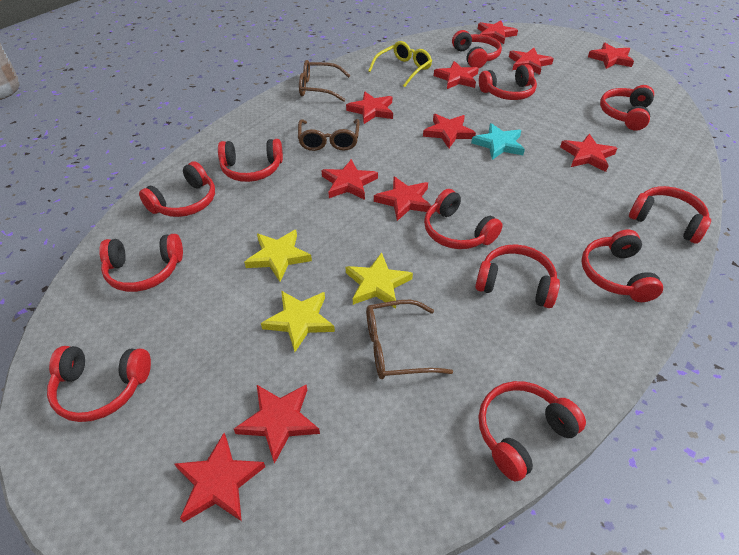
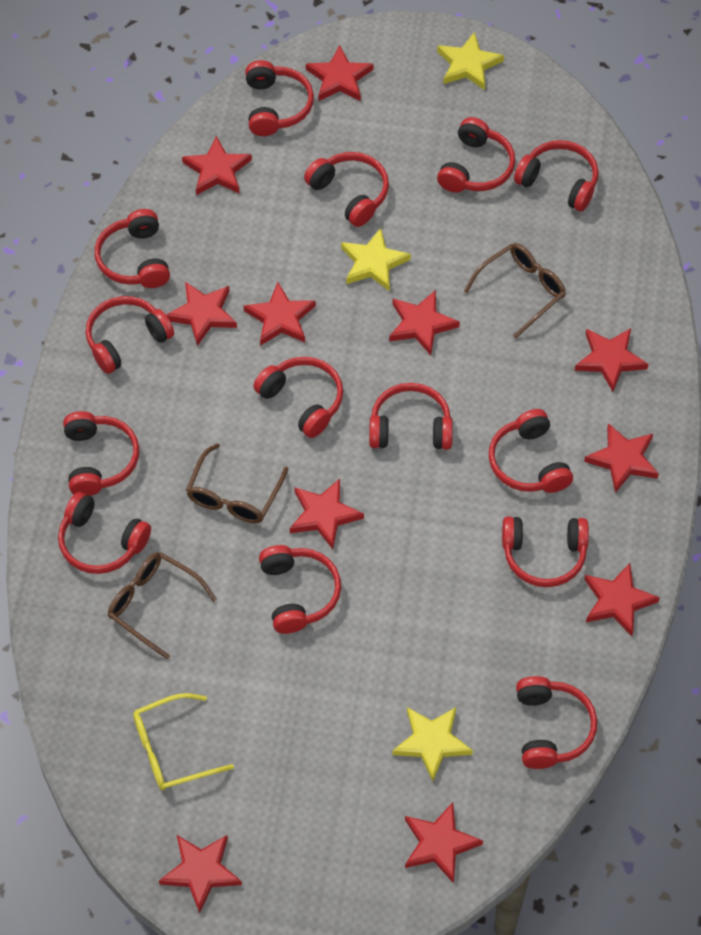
red headphones: [47,346,151,422] [99,234,183,292] [139,161,215,217] [218,139,283,182] [424,189,503,249] [452,30,502,68] [475,245,560,308] [479,64,537,100] [479,381,586,481] [581,229,663,302] [600,85,654,131] [629,186,711,244] = 12 -> [58,492,151,574] [63,411,139,496] [86,296,174,374] [95,209,170,288] [245,60,314,136] [253,357,343,438] [259,545,341,634] [304,152,389,227] [369,383,453,450] [437,117,515,193] [489,409,573,493] [502,516,589,587] [514,140,599,211] [516,676,597,769] = 14
turquoise star: [471,123,525,160] = 1 -> none = 0

